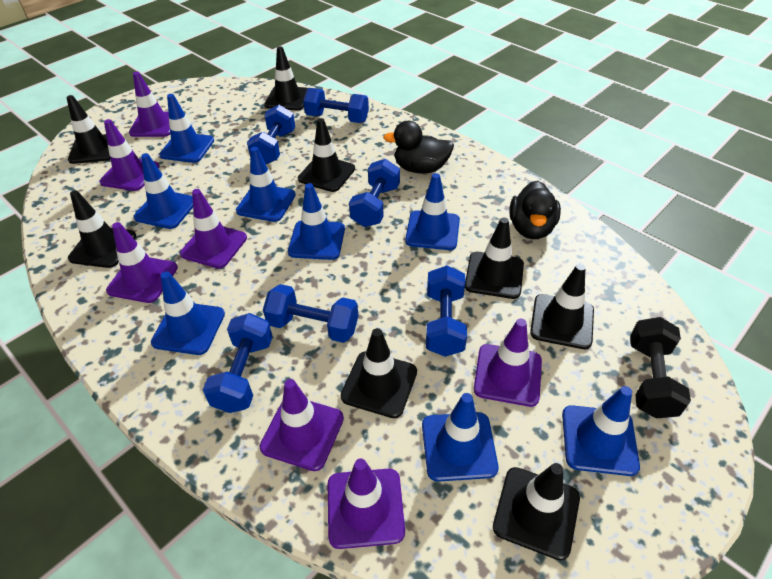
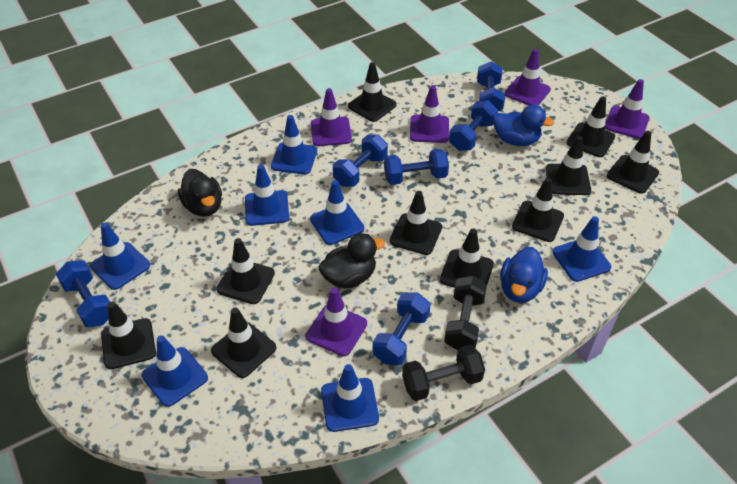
black dumbbell: [630,317,691,418] = 1 -> [402,345,485,401] [444,276,487,350] = 2
black traffic cone: [66,95,111,164] [68,190,136,268] [265,46,308,110] [298,118,355,192] [341,328,417,418] [465,217,524,299] [493,463,580,560] [530,264,594,349] = 8 -> [101,302,156,369] [211,308,276,378] [216,238,275,304] [348,62,397,122] [390,191,442,255] [440,229,494,288] [512,178,564,242] [545,136,591,195] [567,96,615,157] [607,131,659,194] = 10
blue duck: none = 0 -> [493,105,554,146] [500,247,548,303] = 2
blue traffic cone: [133,153,193,229] [151,271,225,355] [159,94,214,163] [236,147,296,222] [288,183,345,260] [405,173,460,250] [422,393,498,482] [562,386,640,476] = 8 -> [90,223,150,290] [142,335,208,407] [245,164,289,226] [271,115,317,175] [310,180,364,245] [321,364,379,432] [552,216,611,282] = 7
purple traffic cone: [100,119,160,191] [106,222,178,303] [129,72,170,137] [180,189,247,268] [260,379,344,471] [328,459,405,549] [474,318,542,407] = 7 -> [306,288,367,356] [311,88,352,146] [410,86,449,143] [505,49,551,105] [605,79,649,139] = 5

